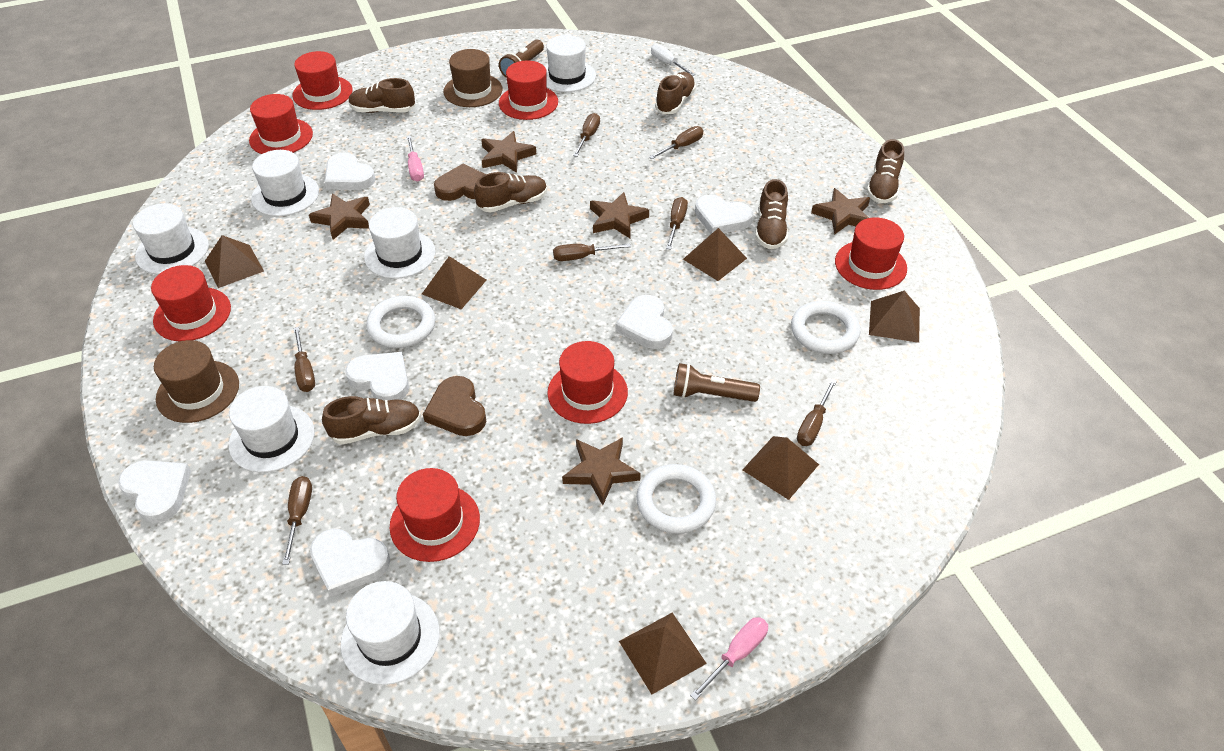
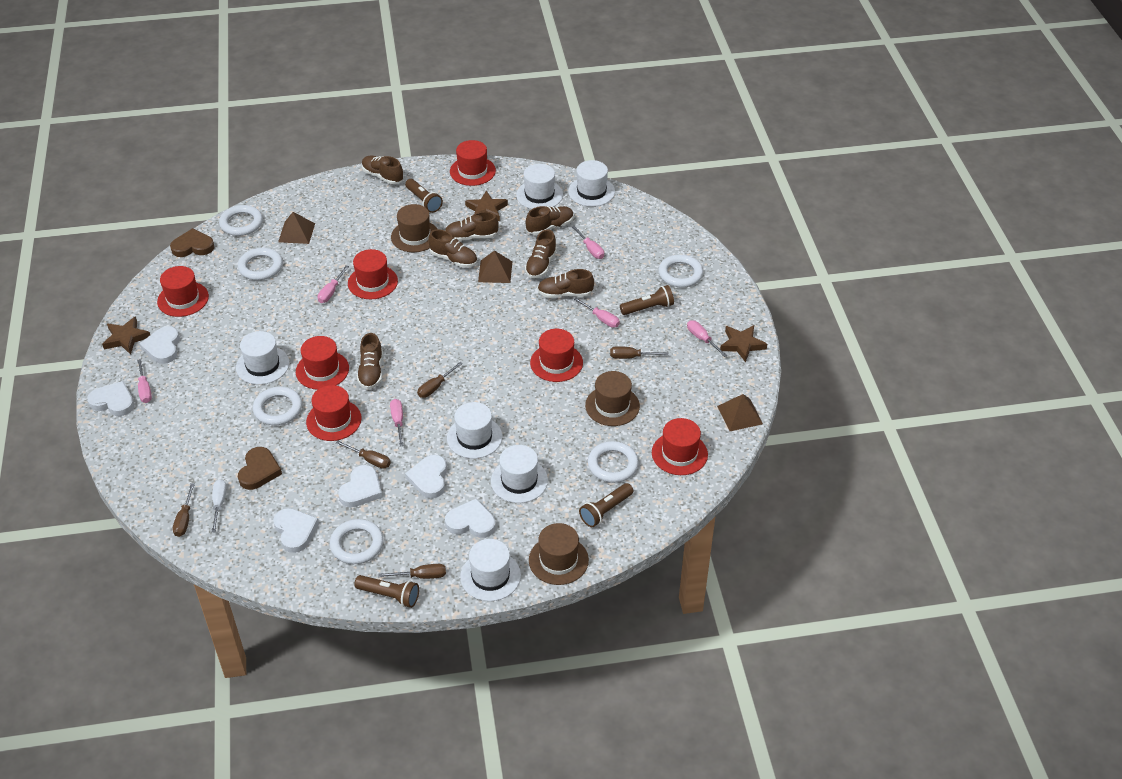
brown flashlight: [499,40,544,78] [674,363,760,402] = 2 -> [354,575,419,608] [405,179,443,213] [579,483,633,527] [620,285,674,315] = 4
brown hat: [154,340,239,423] [443,49,502,107] = 2 -> [391,204,437,252] [529,523,589,585] [585,371,640,426] = 3
brown pyramid: [205,235,264,288] [422,256,486,309] [619,612,707,694] [683,228,747,281] [743,436,819,500] [869,291,920,343] = 6 -> [278,212,315,244] [478,250,512,283] [717,394,763,431] = 3
brown screwdriver: [282,476,312,565] [293,327,315,392] [553,243,631,261] [573,113,600,157] [649,126,703,159] [666,197,688,250] [797,379,837,446] = 7 -> [173,483,195,537] [336,441,391,469] [379,564,446,579] [417,362,463,398] [610,346,668,359] = 5
brown shoe: [322,396,421,444] [349,78,415,113] [474,172,547,212] [655,72,696,114] [755,179,788,249] [867,139,904,203] = 6 -> [357,333,383,389] [362,156,404,184] [428,229,477,268] [445,212,499,241] [525,229,557,278] [526,206,574,235] [537,269,594,298] = 7
brown star: [309,193,370,240] [481,131,536,173] [562,437,641,505] [590,192,649,238] [811,188,870,235] = 5 -> [102,316,150,355] [465,191,508,221] [720,325,767,362] = 3
pink screwdriver: [407,136,424,182] [690,617,768,700] = 2 -> [137,359,152,403] [317,265,349,303] [390,399,404,447] [572,226,604,259] [574,298,620,328] [687,320,728,357] = 6
white ring: [366,296,435,348] [636,464,716,534] [791,301,860,354] = 3 -> [219,205,263,236] [238,248,283,280] [253,387,302,425] [330,519,384,564] [588,441,639,483] [658,255,703,288] = 6

